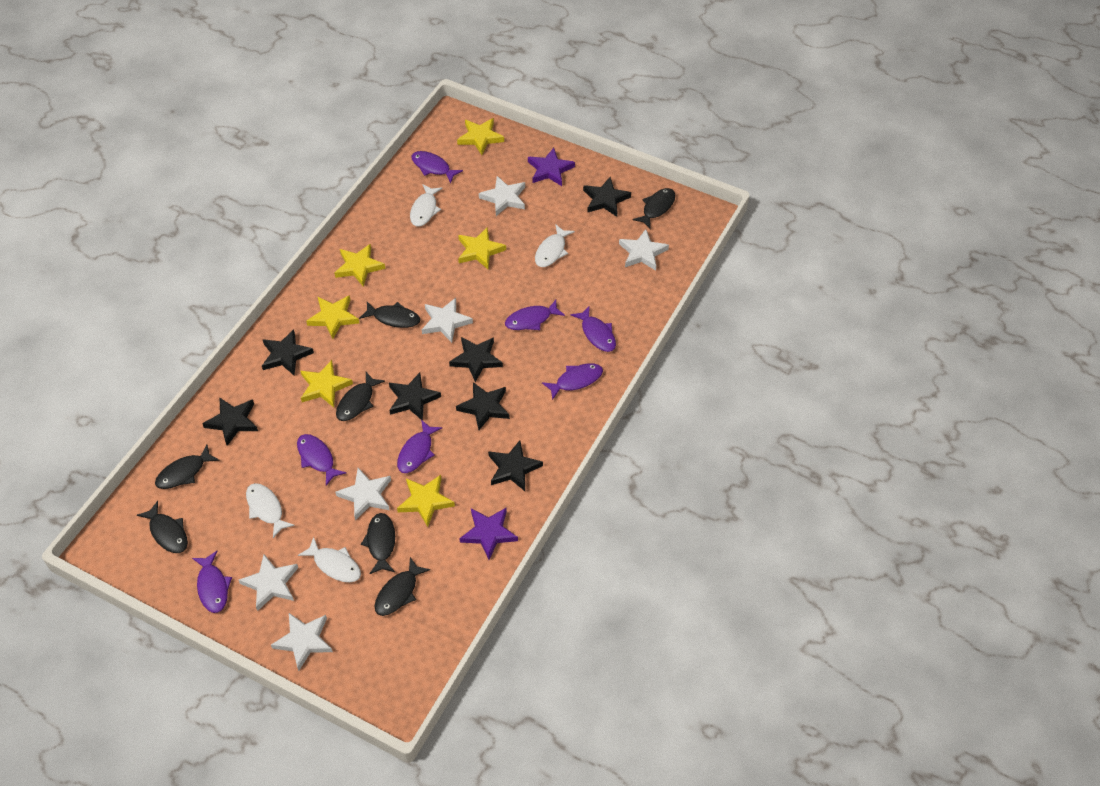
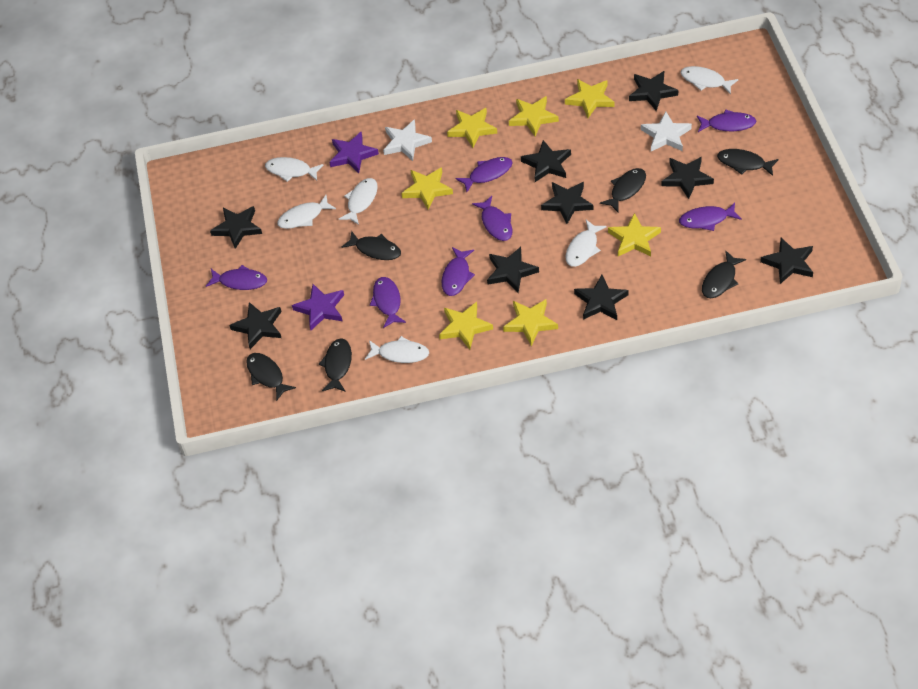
black fish: [137,501,188,553] [155,445,220,489] [336,372,385,421] [359,302,420,328] [361,513,395,574] [374,557,430,616] [633,188,675,229] = 7 -> [246,353,296,401] [319,338,352,392] [342,231,401,260] [600,168,646,212] [702,250,746,298] [717,149,779,176] = 6
black star: [202,398,258,446] [262,329,314,376] [389,373,441,421] [449,337,503,382] [456,382,510,430] [488,441,543,491] [583,177,631,217] = 7 -> [210,206,262,249] [229,302,281,349] [487,247,539,293] [521,140,571,182] [541,182,593,224] [574,275,629,320] [629,71,678,111] [661,157,714,199] [760,238,813,284] = 9
white fish: [246,483,295,538] [298,537,361,582] [410,184,443,227] [535,224,575,267] = 4 -> [265,157,323,182] [277,195,336,229] [339,178,378,225] [365,336,429,363] [565,220,607,267] [681,66,738,94] = 6
white star: [239,554,298,611] [271,613,333,671] [335,468,391,520] [422,298,473,343] [479,176,525,216] [619,229,669,271] = 6 -> [383,119,432,161] [641,111,692,151] = 2
yellow star: [301,360,353,408] [306,295,359,339] [335,244,385,287] [397,475,455,527] [457,118,504,155] [458,227,506,269] = 6 -> [401,167,453,210] [439,302,493,349] [447,108,497,148] [503,299,558,346] [509,96,559,136] [565,79,614,118] [608,213,661,256] = 7

